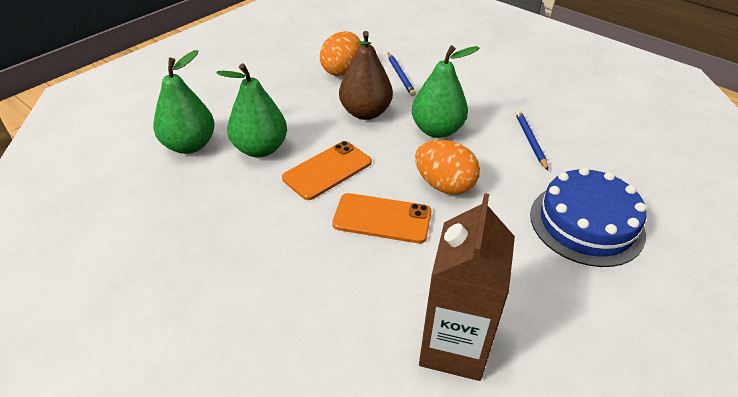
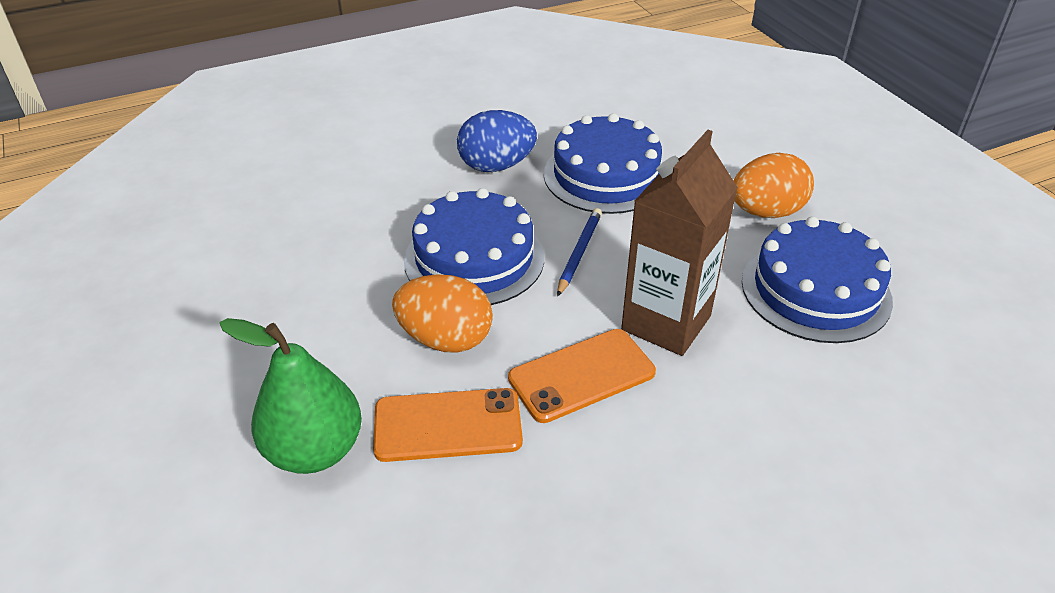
blue cake: [530,167,647,267] = 1 -> [404,188,544,305] [544,113,663,214] [742,216,893,343] = 3
blue egg: none = 0 -> [457,110,537,172] = 1
blue pencil: [388,53,416,96] [515,110,548,171] = 2 -> [557,208,602,296] = 1
brown pear: [339,31,393,120] = 1 -> none = 0
green pear: [153,50,214,154] [216,63,287,157] [412,46,479,138] = 3 -> [220,318,362,474] = 1

